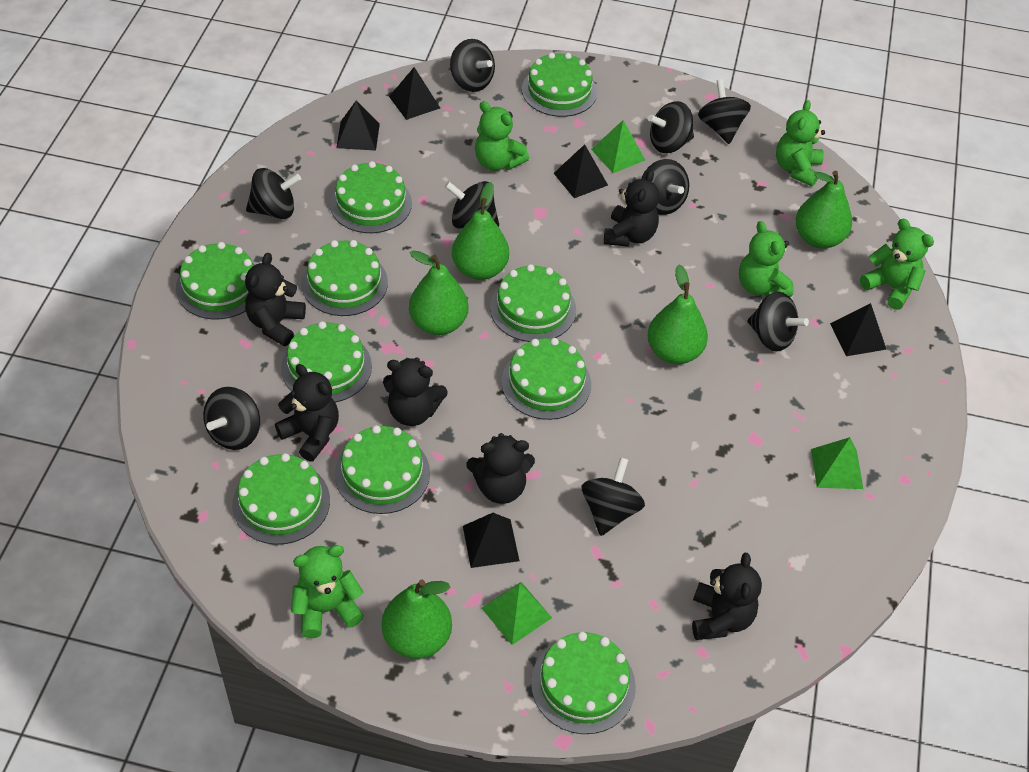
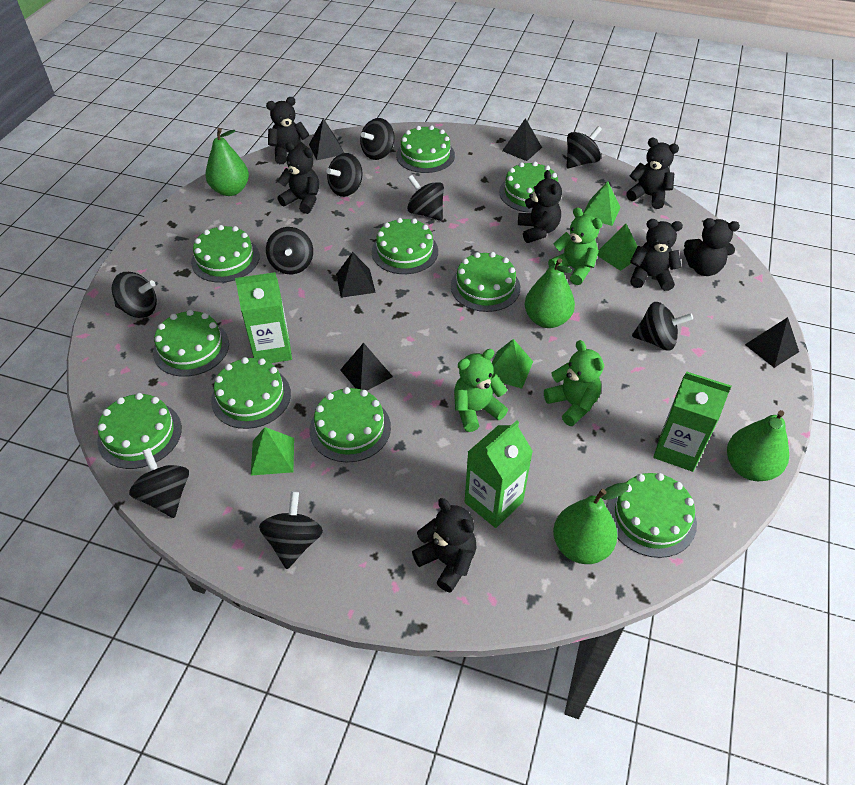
black teddy bear: [245,253,306,346] [275,364,339,461] [383,357,448,426] [467,433,535,504] [604,170,660,247] [692,553,762,640] = 6 -> [266,97,309,164] [278,142,319,214] [412,498,477,593] [518,170,562,243] [626,138,679,209] [630,219,683,291] [684,218,740,276] = 7
green carton: none = 0 -> [235,272,292,363] [465,420,533,528] [653,371,731,472] = 3
green pear: [382,580,452,659] [409,250,468,335] [452,182,509,280] [647,265,708,364] [796,171,852,249] = 5 -> [205,128,249,196] [525,258,575,328] [553,483,629,564] [727,410,789,481] = 4
green pyramid: [482,582,552,645] [591,120,645,173] [811,437,863,489] = 3 -> [251,427,294,476] [492,339,533,389] [583,181,621,226] [597,224,637,271] = 4
green teddy bear: [291,545,364,638] [475,101,529,171] [739,221,794,297] [776,100,825,187] [860,219,934,310] = 5 -> [454,349,508,432] [544,340,604,426] [548,207,602,285] = 3

